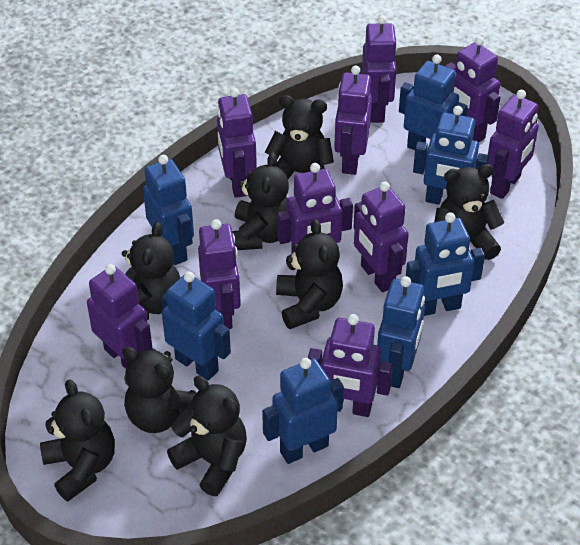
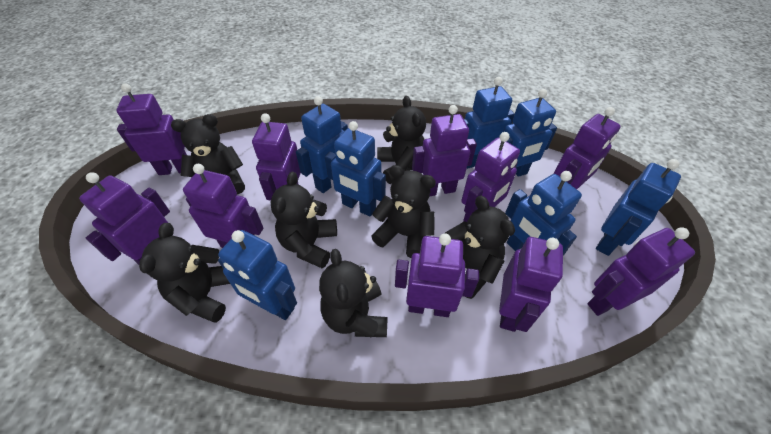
black teddy bear: [40,379,115,501] [122,222,180,320] [122,346,196,433] [167,375,247,496] [232,153,289,250] [265,95,334,179] [276,219,343,329] [434,164,505,260] = 8 -> [139,223,230,323] [171,114,245,195] [270,172,337,268] [319,249,388,337] [371,165,436,258] [377,96,426,184] [445,196,515,299] = 7

